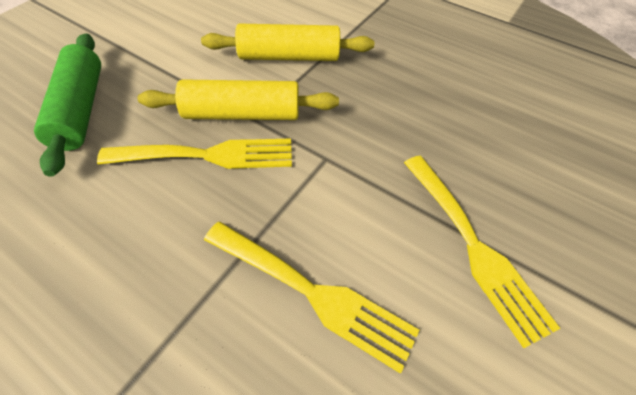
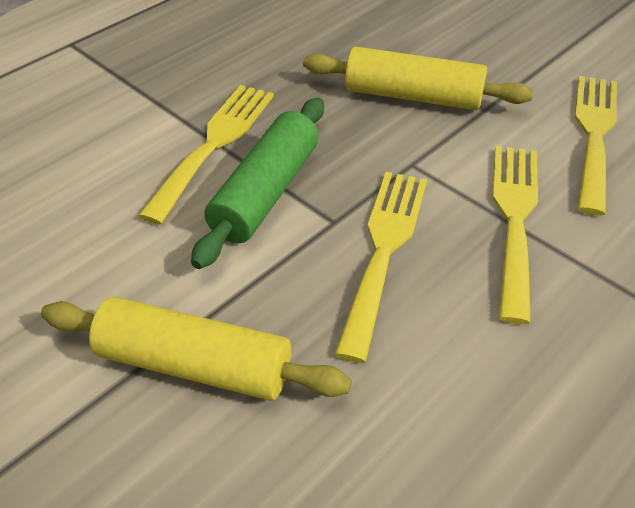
yellow fork: [97,139,292,169] [204,222,420,373] [404,156,561,348] = 3 -> [138,85,274,225] [334,172,427,363] [493,146,538,324] [575,76,617,216] = 4

